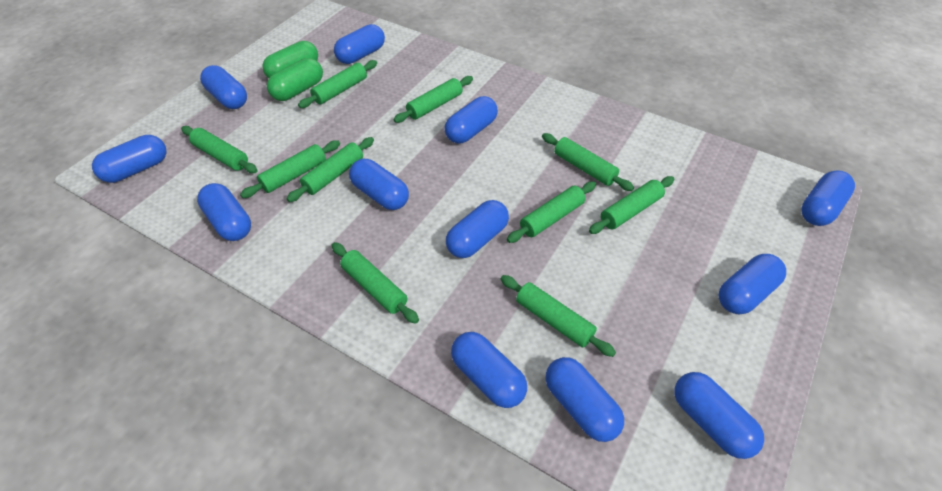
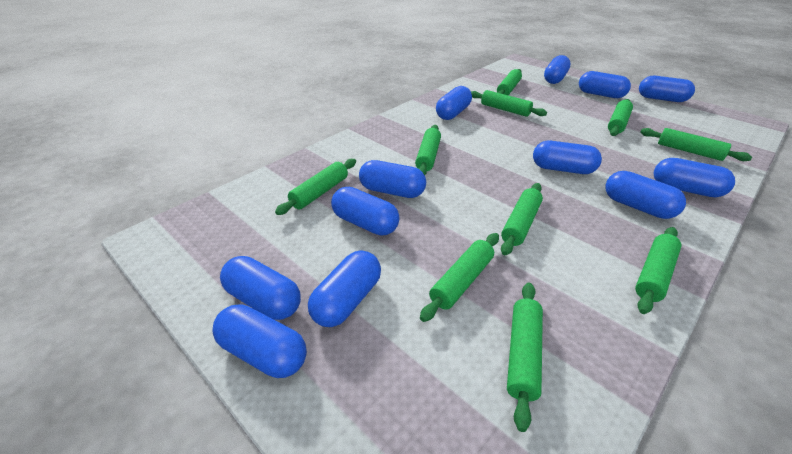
green capsule: [262,41,318,78] [267,58,323,101] = 2 -> none = 0

